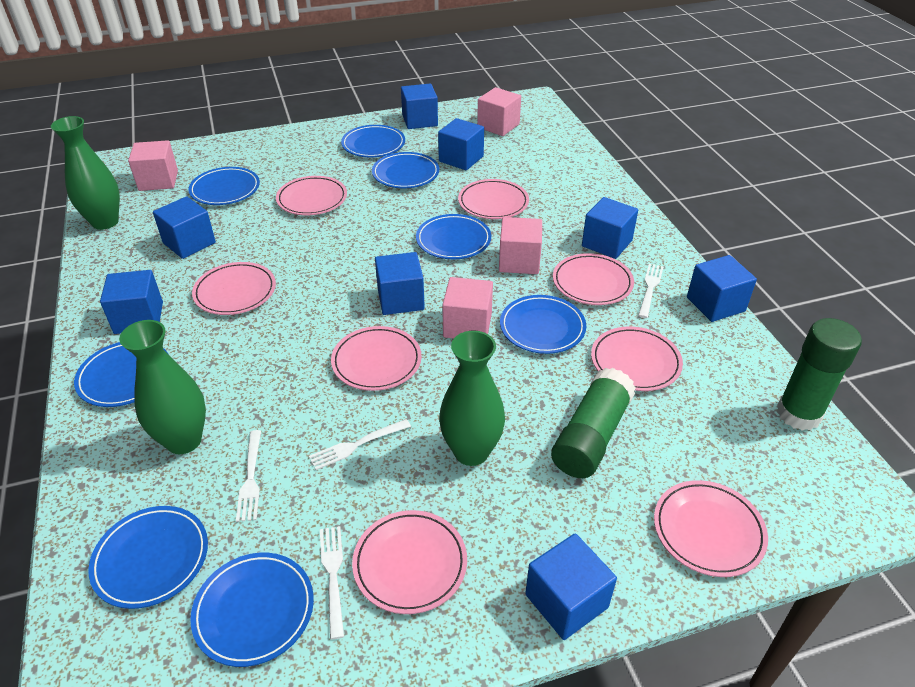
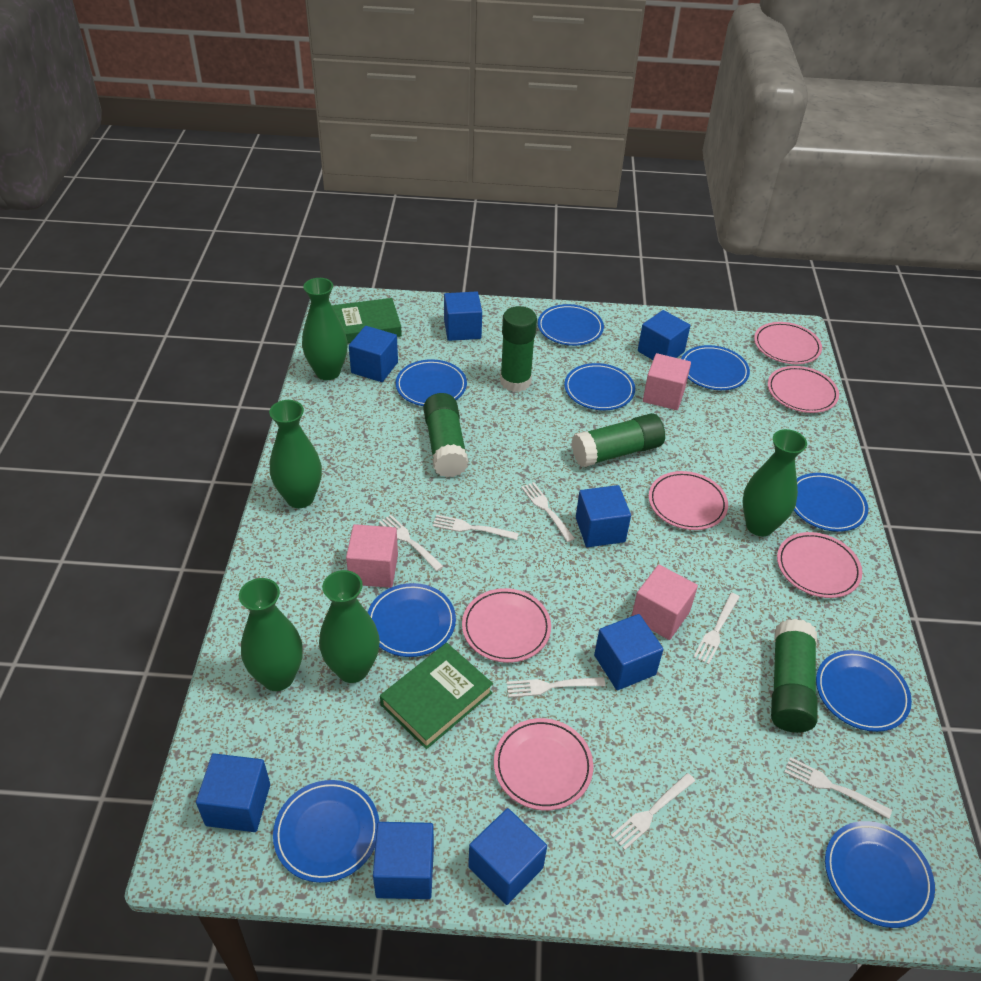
blue plate: [74,342,169,407] [88,506,208,609] [188,167,260,205] [190,553,314,667] [341,125,405,157] [372,152,439,188] [416,214,491,259] [500,295,586,354] = 8 -> [273,780,379,883] [367,583,456,657] [396,359,467,406] [538,304,604,346] [564,363,635,410] [681,345,750,390] [794,473,868,532] [816,650,912,732] [825,821,935,928] = 9
green book: none = 0 -> [332,298,402,343] [380,643,493,749] = 2
green glue stick: [551,368,636,478] [777,318,862,431] = 2 -> [423,393,468,477] [500,306,537,392] [571,413,665,467] [771,619,818,733] = 4
green vase: [51,116,120,230] [119,320,206,454] [439,331,505,466] = 3 -> [239,578,303,691] [269,400,322,508] [302,278,348,380] [319,570,380,683] [742,429,807,536] = 5
pink cube: [128,140,178,191] [442,277,493,339] [477,87,521,136] [499,217,542,274] = 4 -> [346,524,398,588] [632,565,698,640] [643,353,691,410] = 3
pink plate: [192,262,276,315] [276,176,347,215] [331,326,422,391] [352,510,467,614] [458,179,529,219] [553,253,634,305] [591,327,683,391] [654,480,768,577] = 8 -> [462,588,551,663] [494,718,593,811] [649,471,728,530] [754,322,822,364] [768,366,839,413] [777,532,862,598] = 6
white fork: [236,430,261,522] [309,419,411,470] [320,526,344,639] [638,264,664,318] = 4 -> [379,515,444,571] [432,515,519,540] [507,677,605,697] [521,482,575,542] [611,773,695,850] [693,593,739,665] [784,757,892,819] = 7

